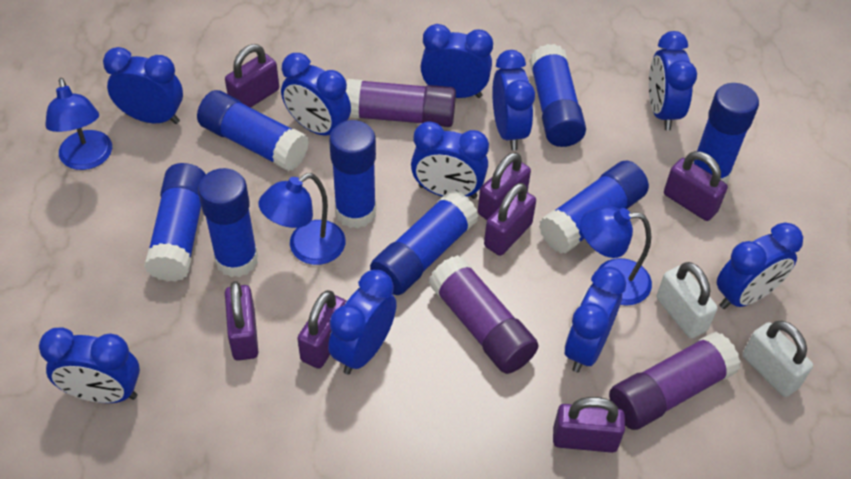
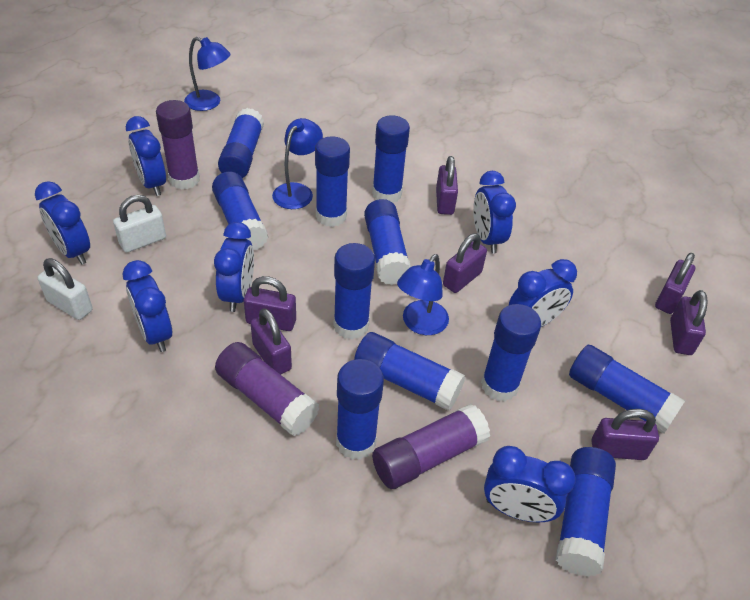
blue clock: [39,328,140,403] [103,47,183,124] [281,53,351,136] [328,270,397,375] [411,121,489,199] [420,24,493,98] [492,50,535,150] [564,266,626,373] [649,31,697,130] [717,222,803,309] = 10 -> [35,181,90,265] [123,260,172,352] [126,116,166,196] [214,222,254,312] [473,171,516,254] [484,446,576,522] [509,259,577,327] = 7
blue glue stick: [144,163,206,282] [197,90,309,171] [198,168,258,277] [329,120,376,228] [370,190,479,295] [529,44,586,147] [539,161,649,253] [693,83,759,184] = 8 -> [212,172,268,250] [218,108,264,178] [315,136,350,227] [333,243,375,340] [336,359,384,460] [354,332,465,411] [364,199,411,285] [372,116,410,203] [481,304,541,401] [556,447,616,577] [569,345,685,434] = 11

